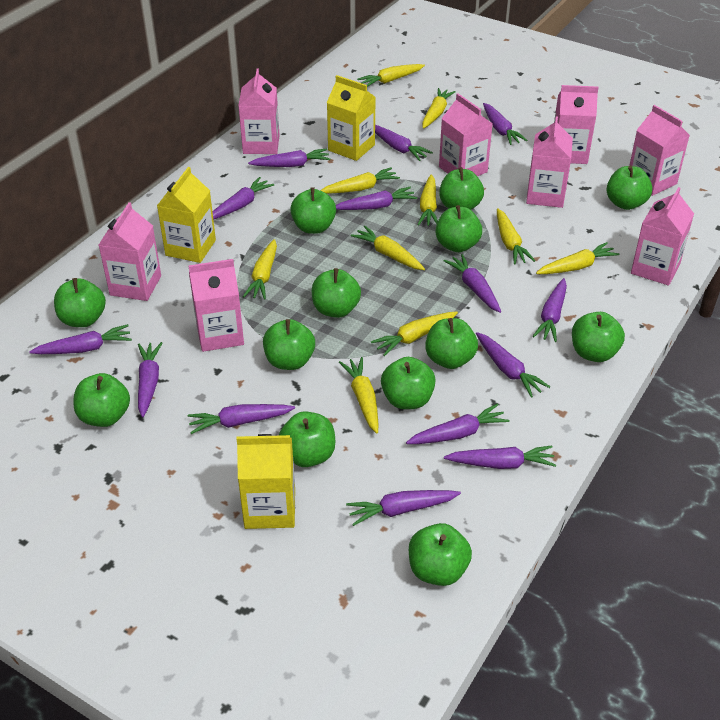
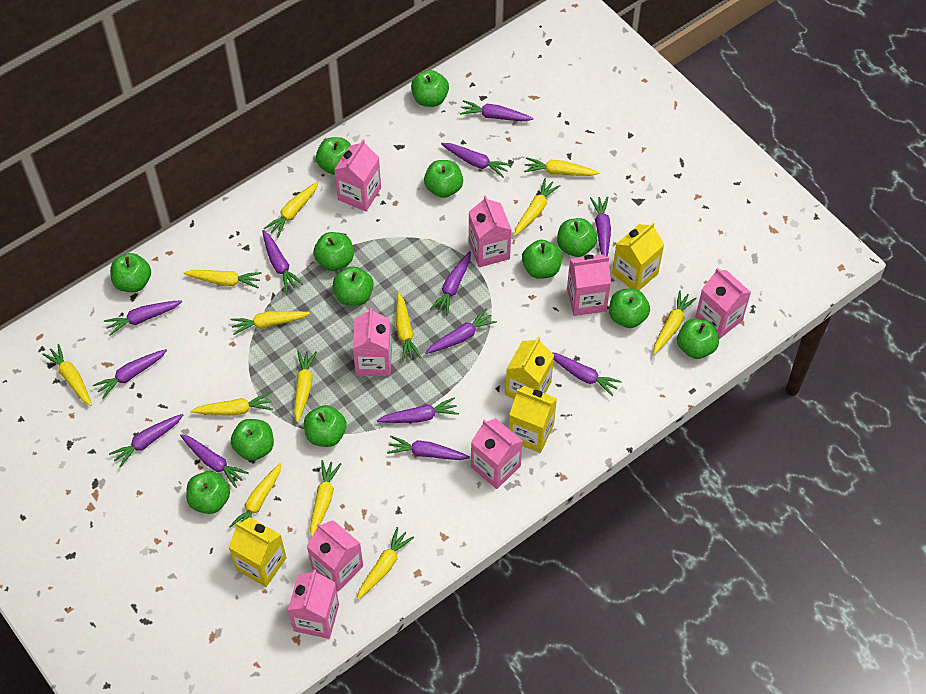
purple carrot: [29,324,132,354] [138,342,162,417] [188,404,295,434] [212,177,274,220] [248,149,330,167] [336,187,417,210] [346,490,461,526] [375,125,433,161] [406,404,509,444] [443,254,501,313] [444,445,556,469] [476,332,550,397] [483,103,527,145] [533,278,567,342] = 14 -> [93,349,167,399] [104,300,182,336] [109,414,183,468] [180,434,249,488] [262,230,303,292] [377,397,459,423] [387,436,470,460] [425,309,497,354] [430,251,471,315] [441,143,511,178] [460,100,533,121] [553,353,622,397] [590,196,611,257] = 13
yellow carrot: [243,239,277,299] [320,167,400,194] [339,357,378,434] [350,226,425,270] [357,64,425,87] [371,311,458,356] [418,174,438,226] [422,88,456,129] [497,208,535,264] [536,242,620,274] = 10 -> [42,344,92,406] [183,270,262,288] [190,393,273,415] [229,463,282,528] [230,311,310,335] [264,182,319,237] [294,350,317,422] [310,460,341,538] [357,527,414,600] [396,292,421,361] [514,178,561,236] [524,157,599,176] [653,290,697,354] = 13
yellow carton: [157,167,216,263] [236,434,295,529] [327,75,375,161] = 3 -> [228,517,287,587] [505,337,554,399] [509,385,557,453] [612,222,665,290] = 4

